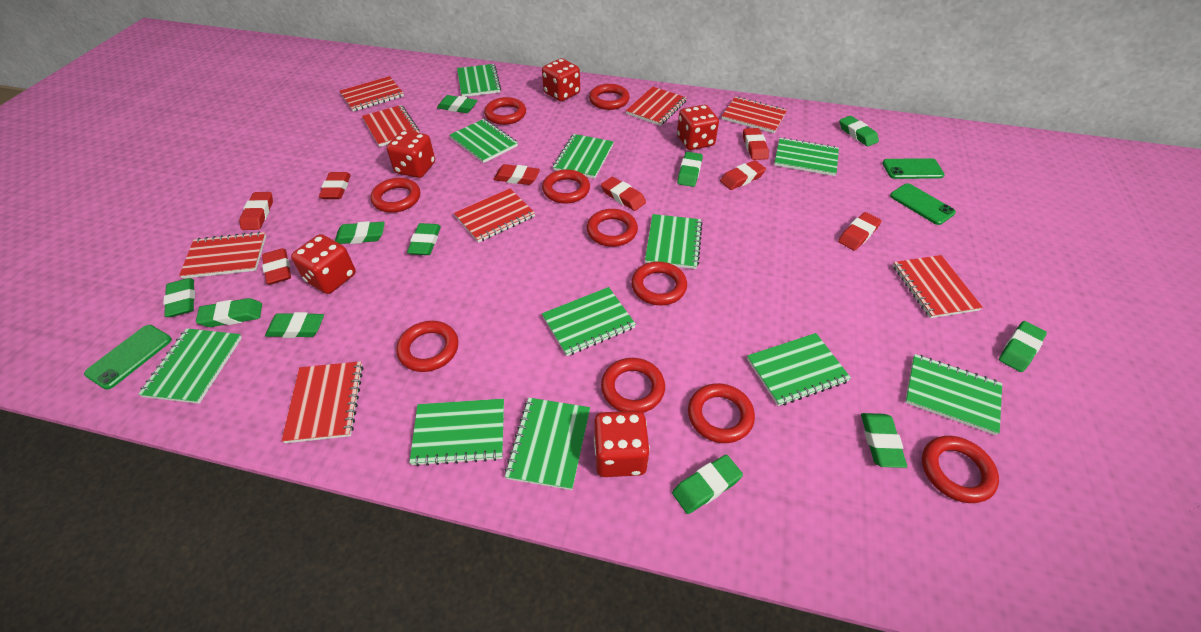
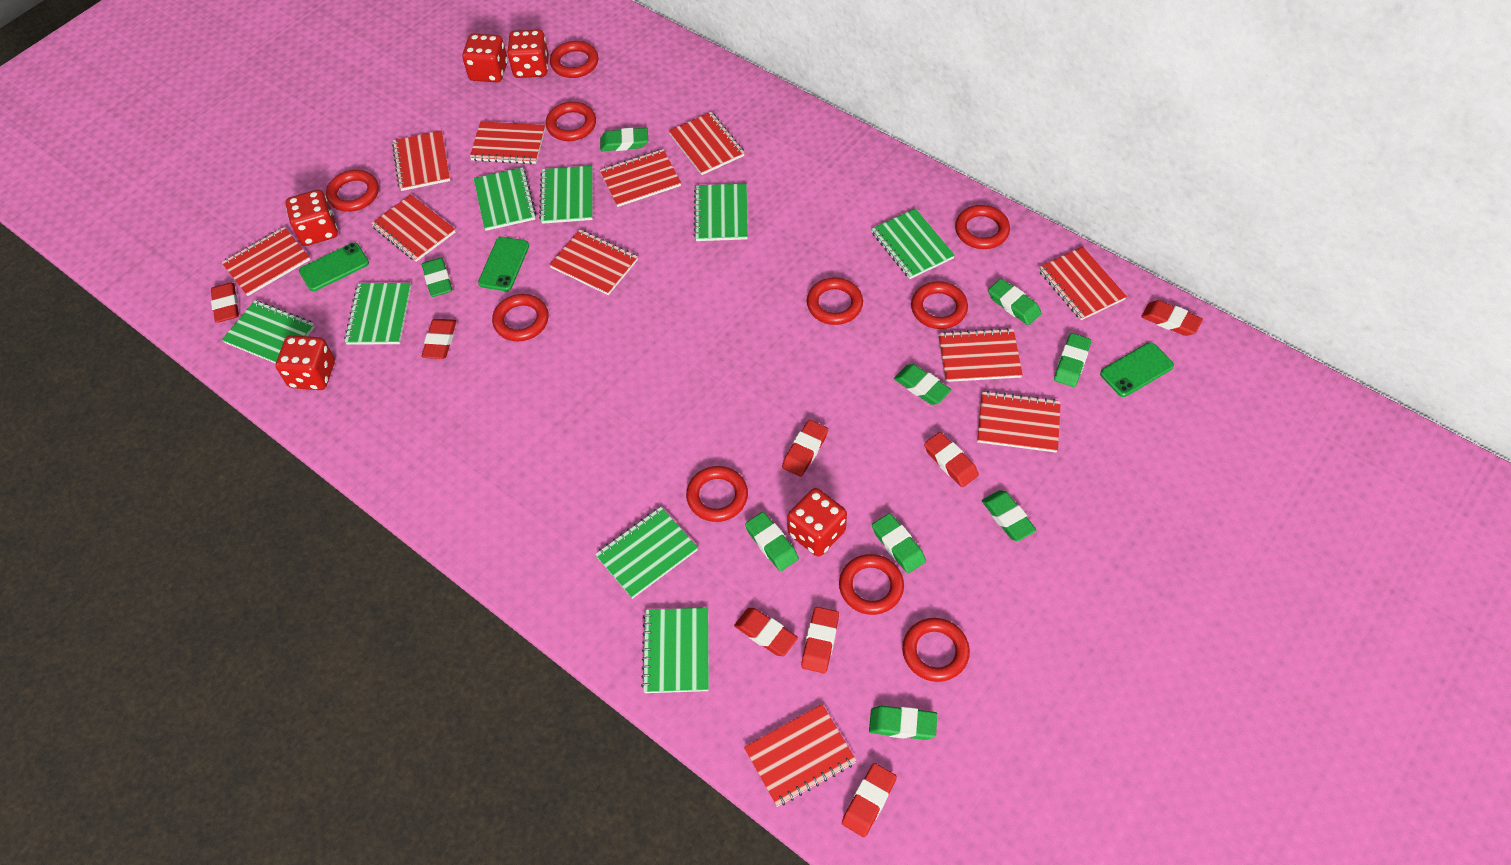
green eraser: [163,278,195,317] [196,298,262,327] [265,312,324,338] [335,221,385,244] [407,223,441,255] [437,95,478,113] [672,455,743,514] [677,152,703,187] [839,116,879,146] [861,413,907,468] [999,321,1047,372] = 11 -> [422,258,452,297] [600,128,648,151] [745,512,799,571] [869,706,937,740] [872,513,926,573] [894,364,951,405] [982,490,1037,541] [988,279,1041,325] [1054,333,1091,387] = 9
green notebook: [138,328,242,404] [409,399,504,466] [450,119,518,163] [457,64,501,97] [505,398,590,490] [542,287,636,356] [553,134,614,179] [645,214,703,269] [747,333,851,406] [774,137,839,176] [905,354,1002,435] = 11 -> [222,300,315,364] [344,283,411,345] [474,167,536,231] [539,166,593,224] [595,507,698,599] [641,608,709,693] [694,183,748,241] [871,208,955,279] = 8
red notebook: [179,232,266,279] [281,361,363,443] [340,76,404,112] [362,105,420,147] [454,188,535,243] [626,87,687,126] [722,96,787,133] [893,255,983,318] = 8 -> [221,227,310,296] [371,195,455,262] [392,130,450,191] [470,121,545,164] [549,230,638,295] [600,149,681,207] [669,112,745,175] [744,704,856,807] [938,328,1023,382] [977,391,1061,452] [1039,247,1127,320] = 11

